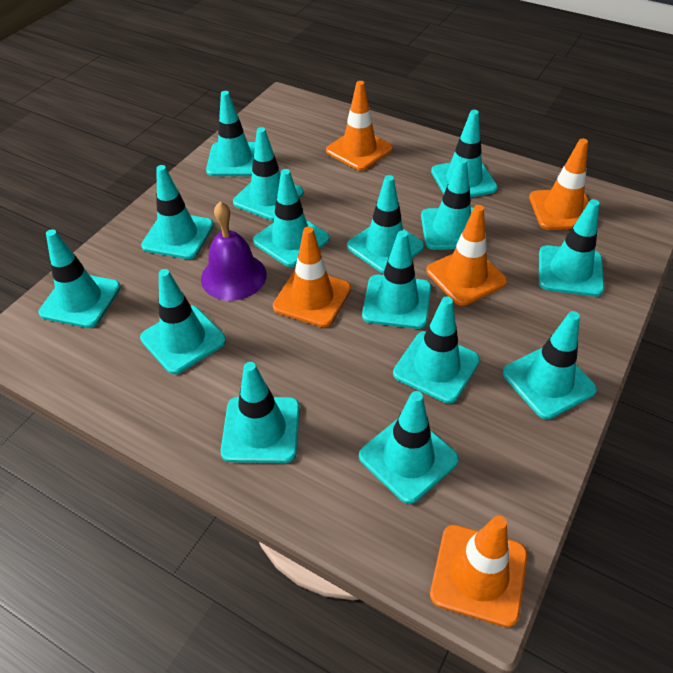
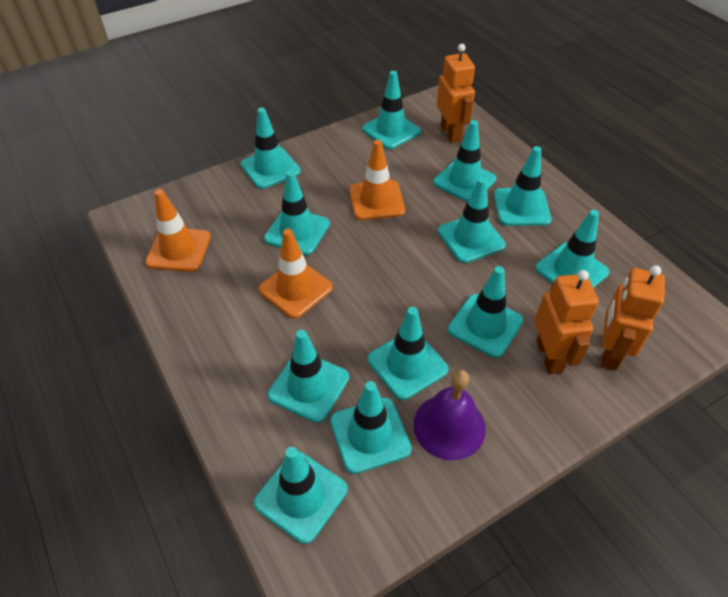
orange robot: none = 0 -> [437,44,475,143] [535,270,599,374] [601,265,665,370] = 3
orange traffic cone: [273,227,351,327] [326,81,393,171] [426,205,507,306] [430,515,527,627] [529,139,589,230] = 5 -> [145,189,211,272] [258,229,333,319] [349,140,405,220] = 3
turquoise traffic cone: [38,229,121,328] [140,269,226,374] [141,165,214,259] [206,91,255,176] [221,362,300,463] [233,127,304,221] [253,169,329,267] [347,175,424,274] [359,391,459,504] [362,231,431,329] [393,296,480,403] [421,158,473,250] [431,110,498,198] [503,311,597,419] [539,199,604,297] = 15 -> [240,108,301,189] [254,447,348,544] [264,171,330,255] [268,330,349,423] [330,381,412,474] [362,71,421,149] [368,307,449,400] [433,120,496,202] [438,177,506,263] [448,266,523,358] [494,146,551,226] [535,210,610,288] = 12

